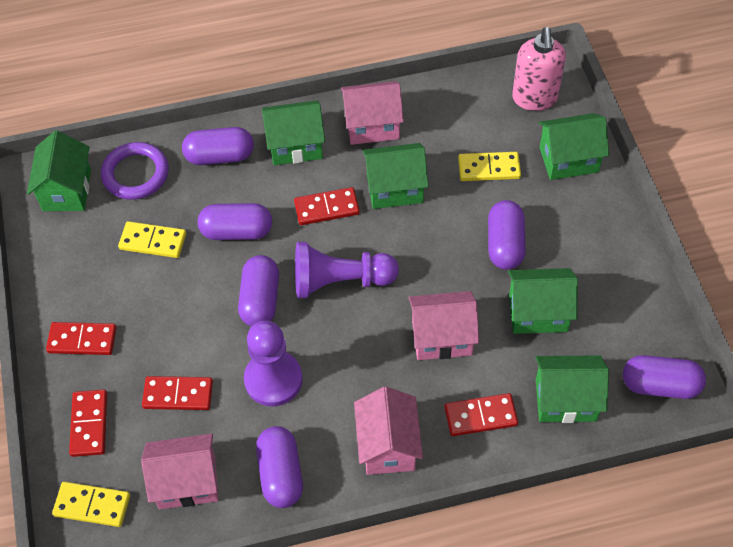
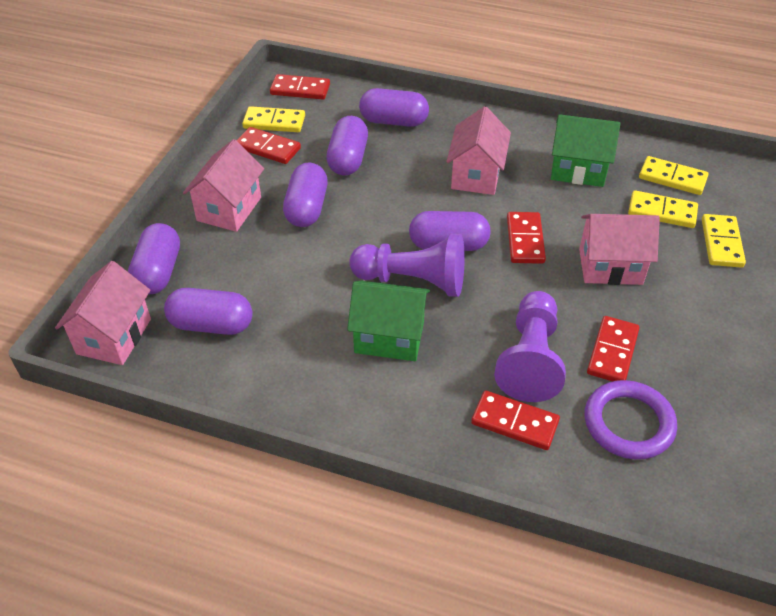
green house: [27,131,91,211] [262,100,325,165] [362,143,428,209] [508,268,578,334] [536,356,609,423] [539,113,609,180] = 6 -> [347,281,430,361] [551,114,620,187] = 2
pink soap dispenser: [512,27,566,111] = 1 -> none = 0
yellow domino: [52,482,130,527] [118,221,186,258] [458,152,521,181] = 3 -> [242,106,305,132] [628,190,698,228] [639,156,709,195] [702,214,746,268] = 4

